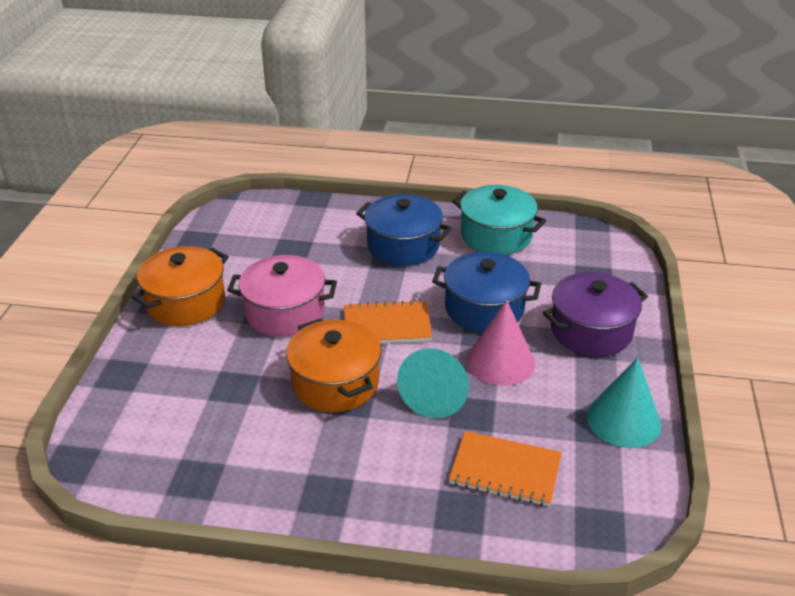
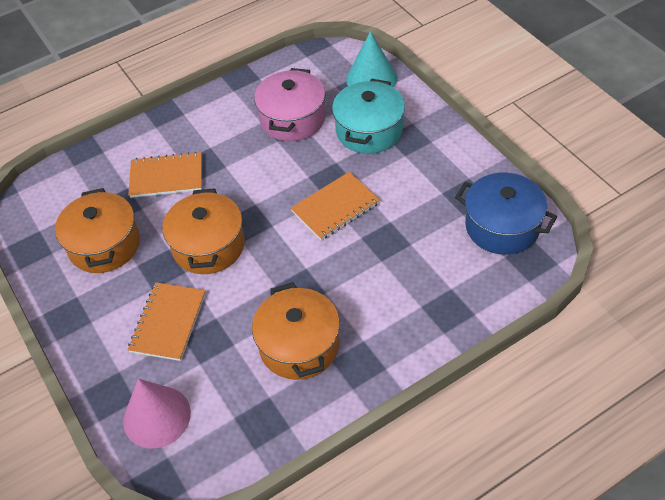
blue pot: [356,194,452,266] [432,252,541,333] = 2 -> [455,172,557,255] = 1
orange notebook: [344,300,432,343] [449,431,562,506] = 2 -> [128,152,202,198] [128,282,206,361] [291,172,380,240] = 3
orange pot: [131,246,229,326] [286,318,381,412] = 2 -> [55,188,140,273] [162,188,245,274] [252,282,340,380] = 3
purple pot: [543,272,648,357] = 1 -> none = 0
turquoise cone: [397,348,469,418] [587,357,661,448] = 2 -> [346,31,397,88] = 1

